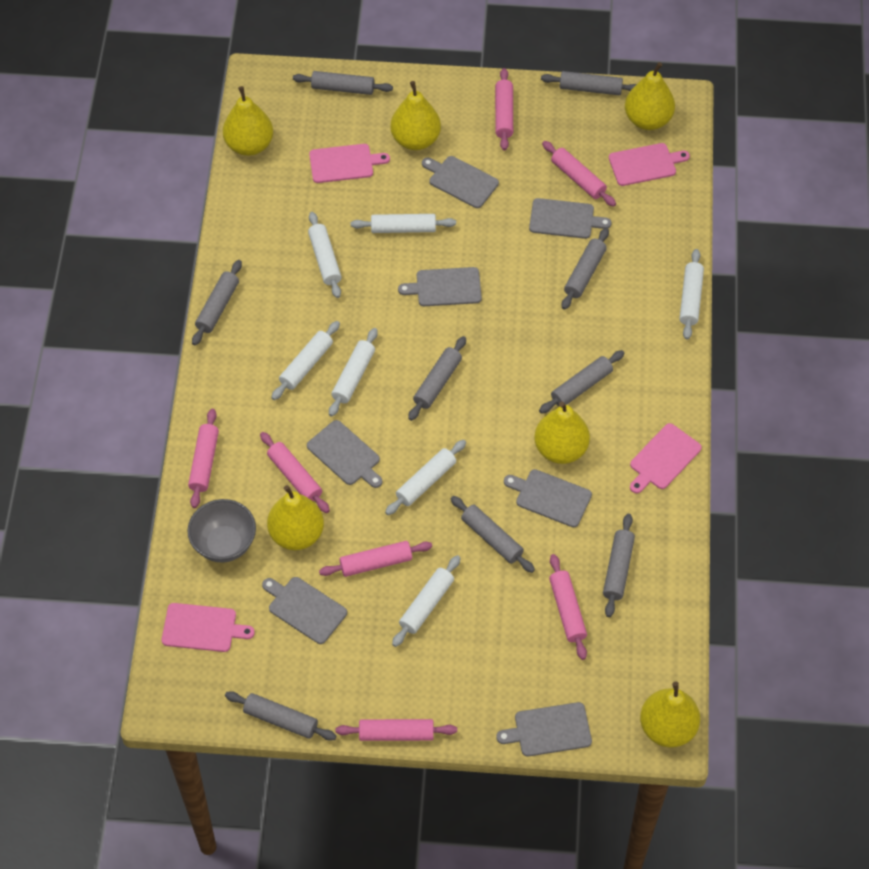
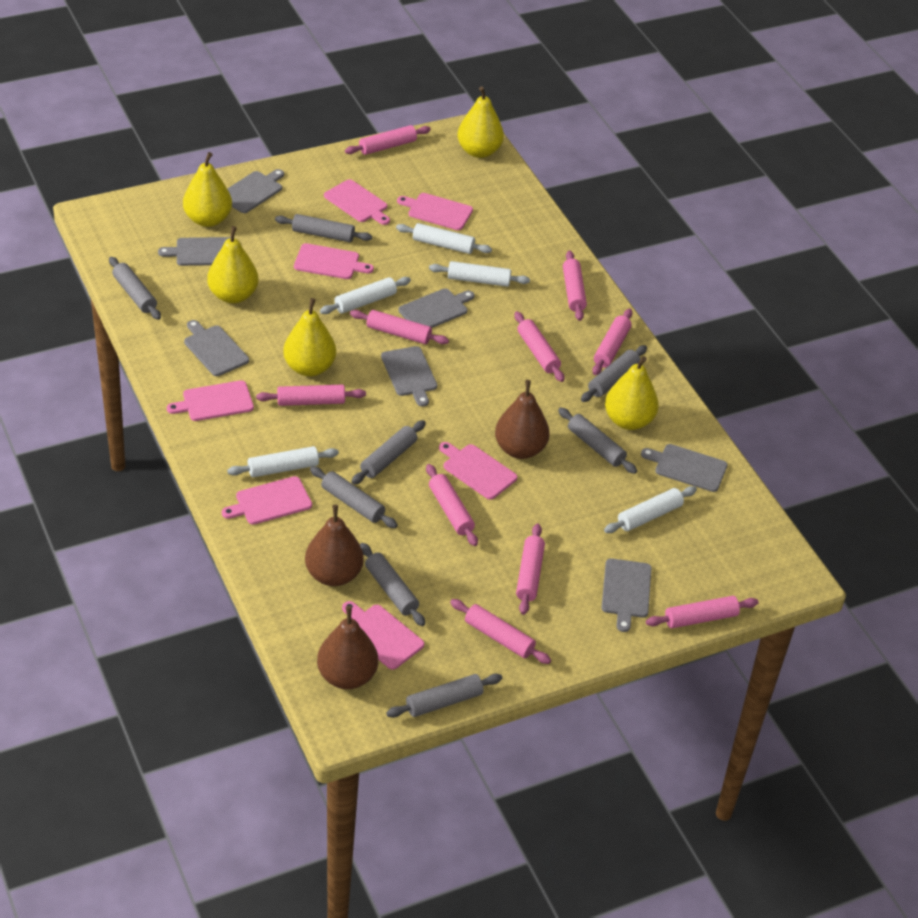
brown pear: none = 0 -> [305,504,364,586] [317,606,378,689] [495,380,550,459] = 3
grey bowl: [187,499,256,562] = 1 -> none = 0
grey rolling pin: [192,260,242,345] [225,691,336,741] [293,71,393,95] [408,336,466,421] [451,496,535,573] [539,350,625,414] [541,71,636,95] [562,228,609,310] [603,514,635,617] = 9 -> [109,257,161,320] [275,214,372,242] [310,466,398,528] [351,420,426,484] [360,543,425,626] [386,674,502,718] [558,407,637,474] [581,345,647,402] = 8
pink cutting board: [162,603,255,652] [309,144,390,183] [609,143,690,186] [630,423,702,493] = 4 -> [167,380,254,421] [222,476,312,525] [294,243,374,279] [324,179,390,225] [342,601,424,670] [397,193,473,230] [439,442,518,500] = 7
pink rolling pin: [188,409,219,508] [260,432,330,513] [319,541,432,577] [336,719,457,741] [495,68,513,151] [542,141,616,207] [549,554,587,660] = 7 -> [256,385,366,406] [345,125,431,155] [350,310,449,344] [426,464,478,546] [450,599,551,664] [514,311,564,382] [516,524,545,615] [563,250,587,321] [592,309,632,375] [646,596,758,628] = 10
white rolling pin: [271,321,340,400] [308,212,341,298] [329,328,378,417] [351,214,456,233] [385,440,466,515] [392,555,461,647] [679,249,704,340] = 7 -> [227,446,339,477] [320,277,411,314] [396,223,492,254] [429,261,530,287] [604,486,697,533] = 5
yellow pear: [223,86,273,156] [267,485,324,550] [391,81,441,150] [534,401,590,464] [625,62,675,130] [640,682,700,748] = 6 -> [183,152,232,227] [207,226,259,303] [283,298,336,376] [457,87,504,158] [605,356,659,430] = 5

